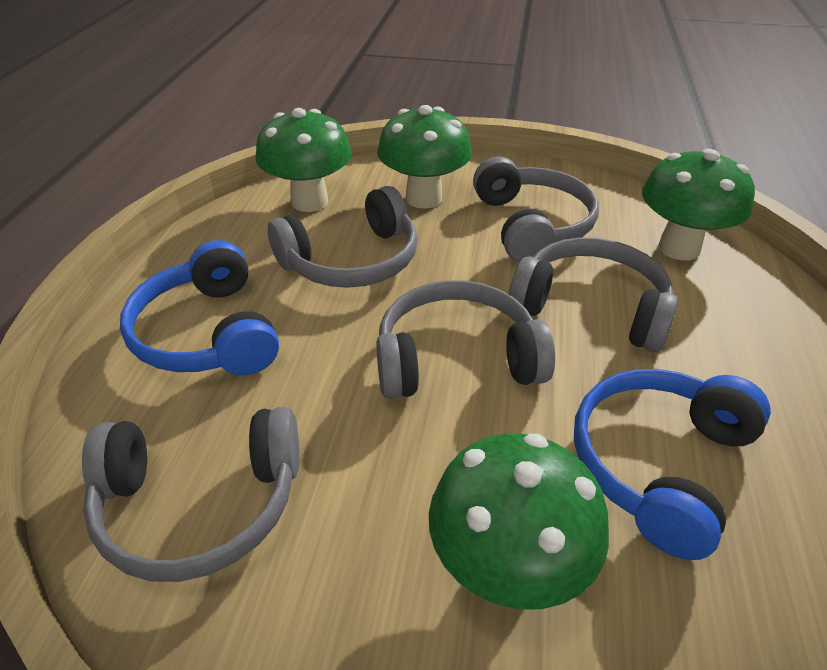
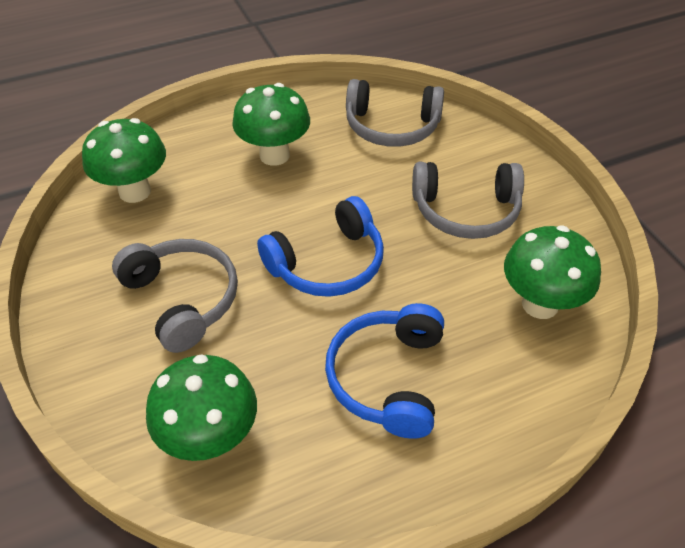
grey headphones: [82,407,299,582] [268,186,418,288] [376,280,555,399] [473,156,599,262] [509,237,678,352] = 5 -> [112,239,238,353] [346,79,444,147] [412,162,524,239] = 3

